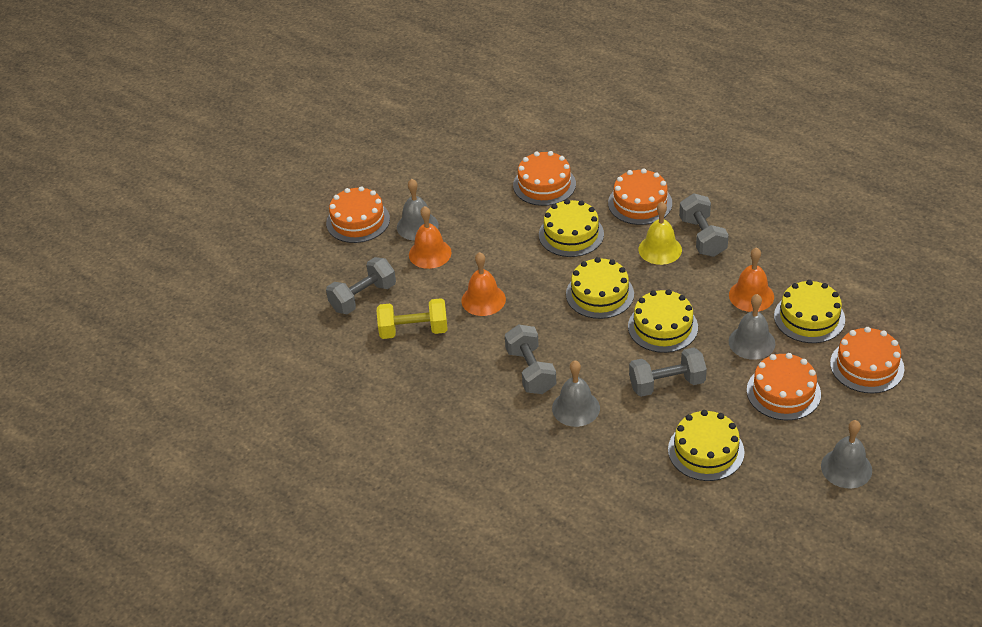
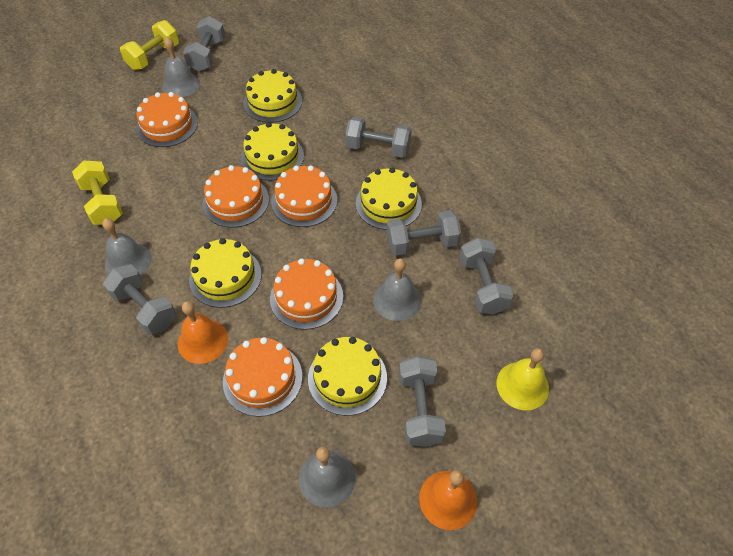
grey dumbbell: [326,257,396,314] [505,324,556,394] [629,347,707,397] [679,193,729,257] = 4 -> [103,264,176,335] [183,16,225,72] [345,117,412,158] [386,210,461,256] [399,356,446,447] [459,238,513,315] = 6
orange bell: [409,206,452,269] [461,252,506,316] [729,247,774,312] = 3 -> [178,301,228,364] [419,470,477,530] = 2
yellow dumbbell: [377,298,448,339] = 1 -> [72,160,123,225] [120,20,179,70] = 2

